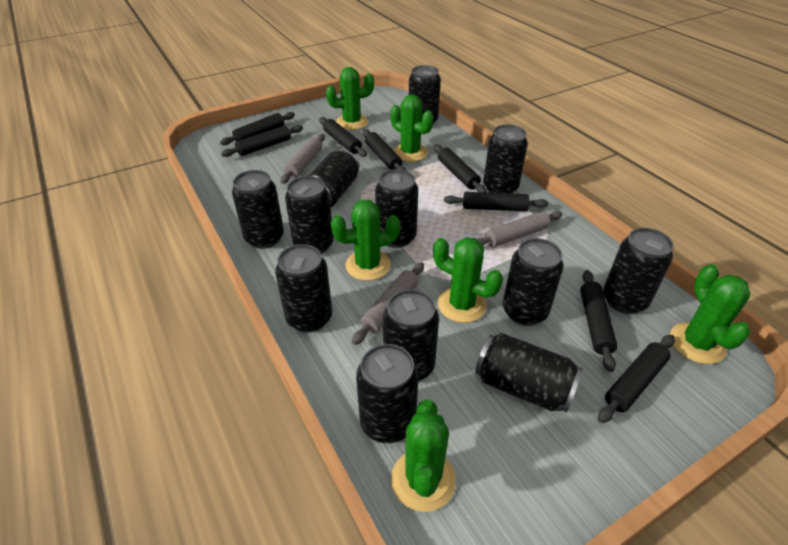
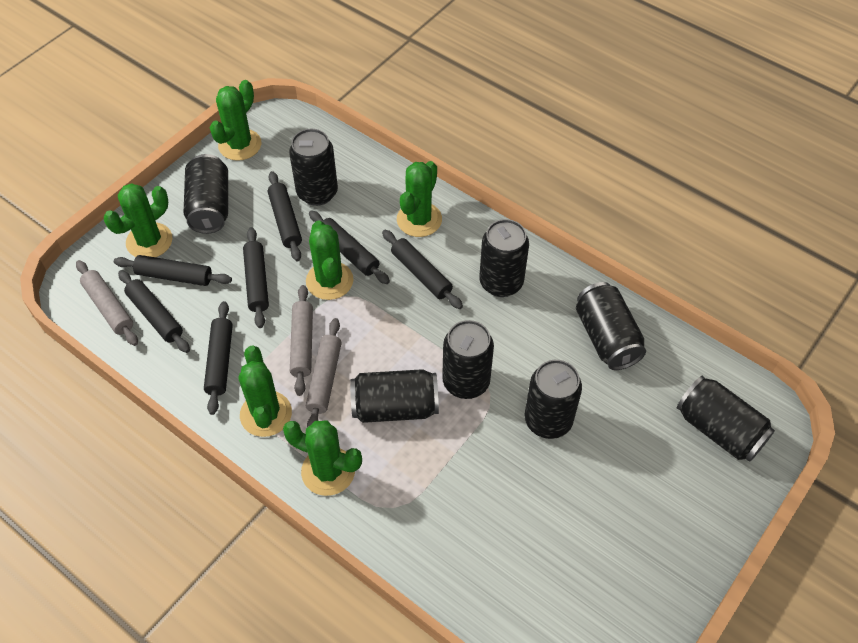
black can: [232,170,284,249] [275,244,332,333] [285,176,334,254] [309,149,359,208] [356,344,418,443] [375,169,418,248] [383,290,439,381] [409,65,441,125] [475,333,583,413] [483,124,528,194] [503,238,564,326] [603,228,673,314] = 12 -> [184,154,228,234] [289,129,338,206] [350,369,439,423] [442,320,494,399] [479,219,529,297] [525,360,582,439] [576,282,646,370] [677,376,775,462] = 8
black rolling pin: [220,112,295,145] [221,125,303,157] [319,117,367,157] [363,129,406,170] [434,144,486,193] [444,192,548,211] [580,270,617,372] [598,335,675,423] = 8 -> [114,255,232,286] [118,270,190,353] [204,301,233,415] [243,227,269,328] [268,171,302,261] [309,210,390,284] [382,230,463,309] = 7

